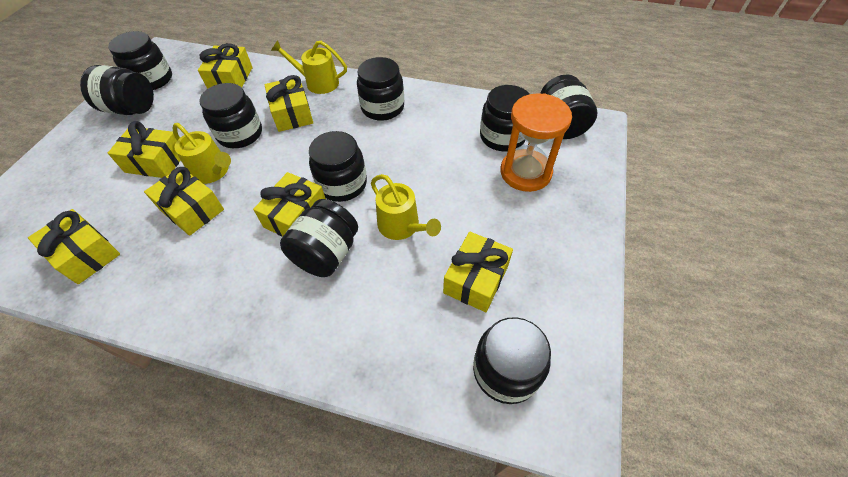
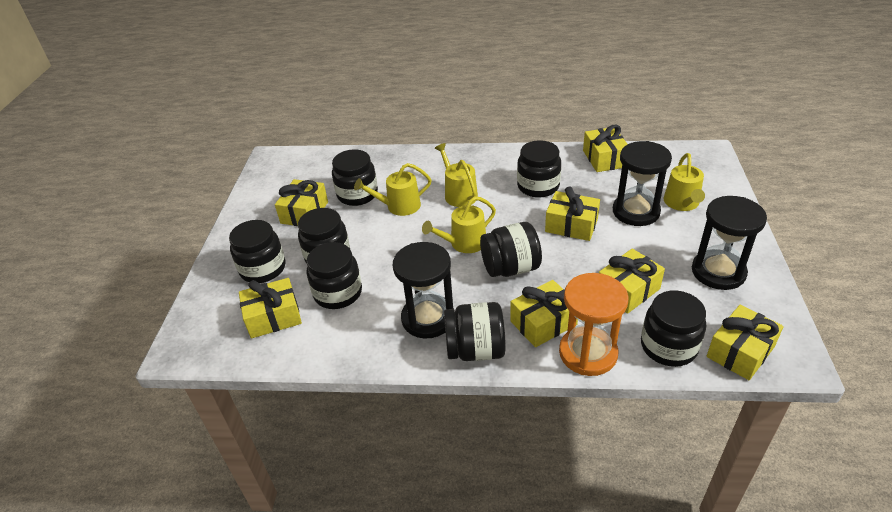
black hourglass: none = 0 -> [393,242,454,339] [613,141,672,226] [692,196,767,290] = 3
black jar: [80,65,154,115] [108,31,172,90] [199,83,262,148] [280,199,358,277] [309,131,367,202] [357,57,404,121] [473,317,551,404] [480,85,529,151] [540,74,597,139] = 9 -> [229,220,285,283] [298,208,350,264] [306,242,362,309] [332,149,378,206] [444,302,506,361] [480,222,542,277] [517,140,561,198] [641,290,706,367] = 8
yellow watering can: [173,123,231,184] [271,40,347,94] [371,174,441,240] = 3 -> [354,163,431,216] [422,196,496,253] [435,143,478,207] [664,153,705,211] = 4

